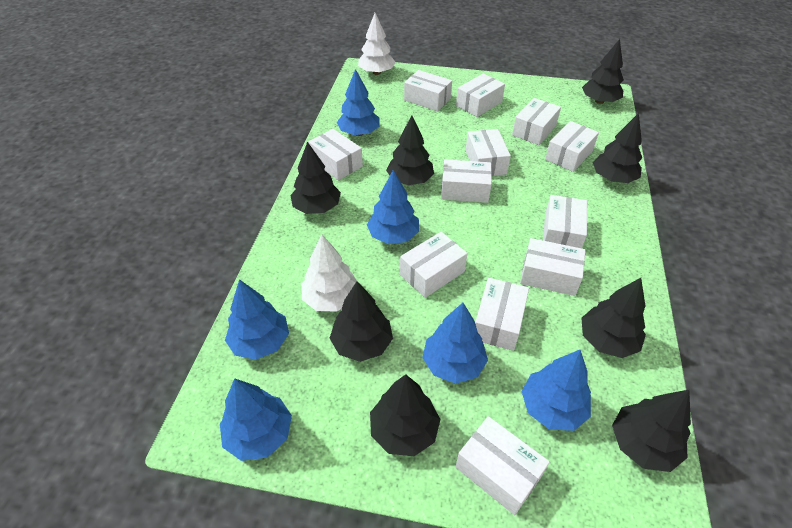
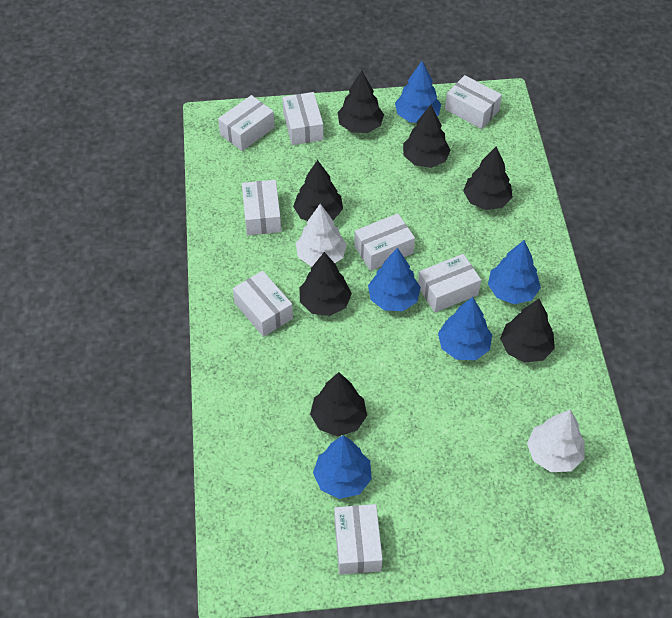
black tree: [290,142,341,214] [330,281,393,362] [370,374,441,456] [386,115,434,185] [581,278,646,358] [582,39,624,104] [593,113,642,183] [612,390,691,472] = 8 -> [293,160,343,221] [300,252,352,316] [310,372,367,436] [337,71,384,133] [403,105,451,168] [463,146,513,210] [500,299,555,363] = 7
blue tree: [220,378,292,461] [225,279,289,360] [337,69,380,136] [367,170,419,244] [422,303,488,384] [521,350,591,431] = 6 -> [313,435,372,499] [368,248,421,311] [395,61,441,123] [438,297,492,360] [488,240,541,304] = 5
white box: [308,129,363,180] [400,232,468,298] [404,70,452,111] [441,159,492,203] [456,73,505,117] [456,416,550,515] [466,129,511,176] [475,278,529,351] [512,98,561,145] [520,238,585,296] [543,195,587,248] [545,121,599,172] = 12 -> [218,95,275,151] [233,271,293,337] [242,180,281,235] [282,92,323,145] [334,504,383,575] [354,213,415,271] [418,254,481,313] [445,75,502,129] = 8

